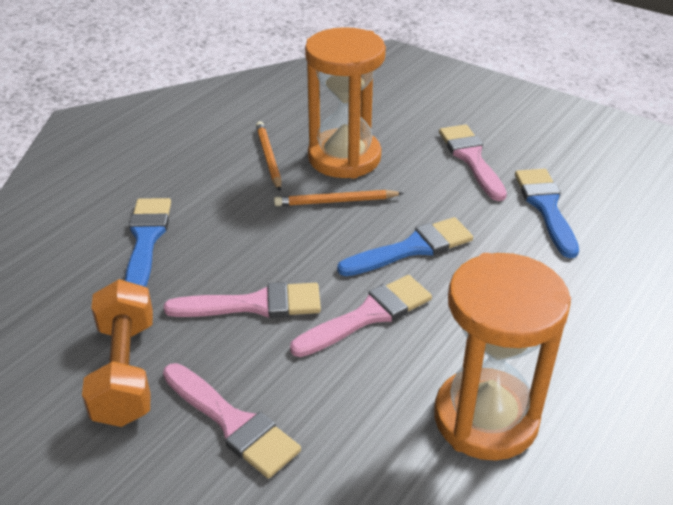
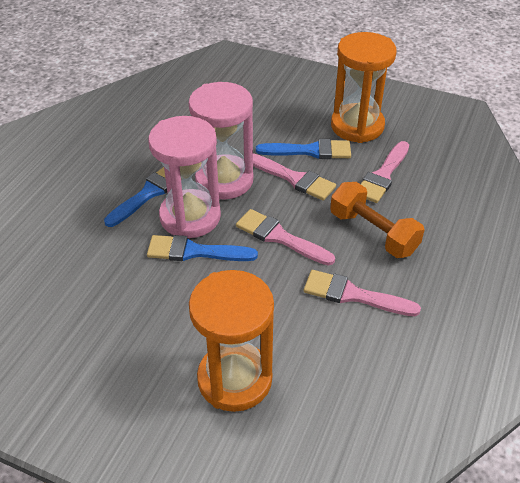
orange pencil: [256,121,281,191] [274,190,404,206] = 2 -> none = 0
pink hourglass: none = 0 -> [148,116,221,238] [189,82,253,199] = 2

